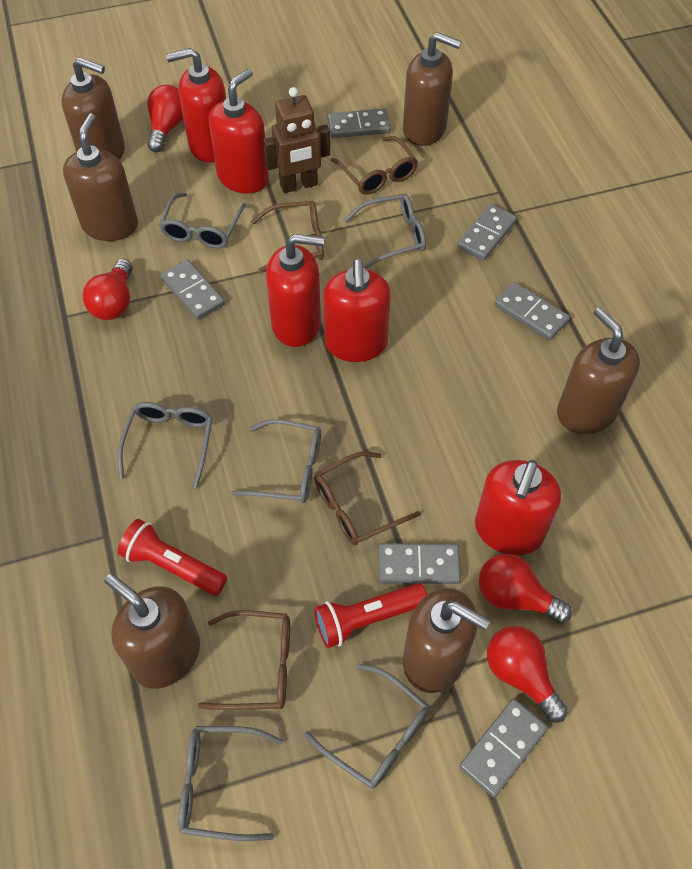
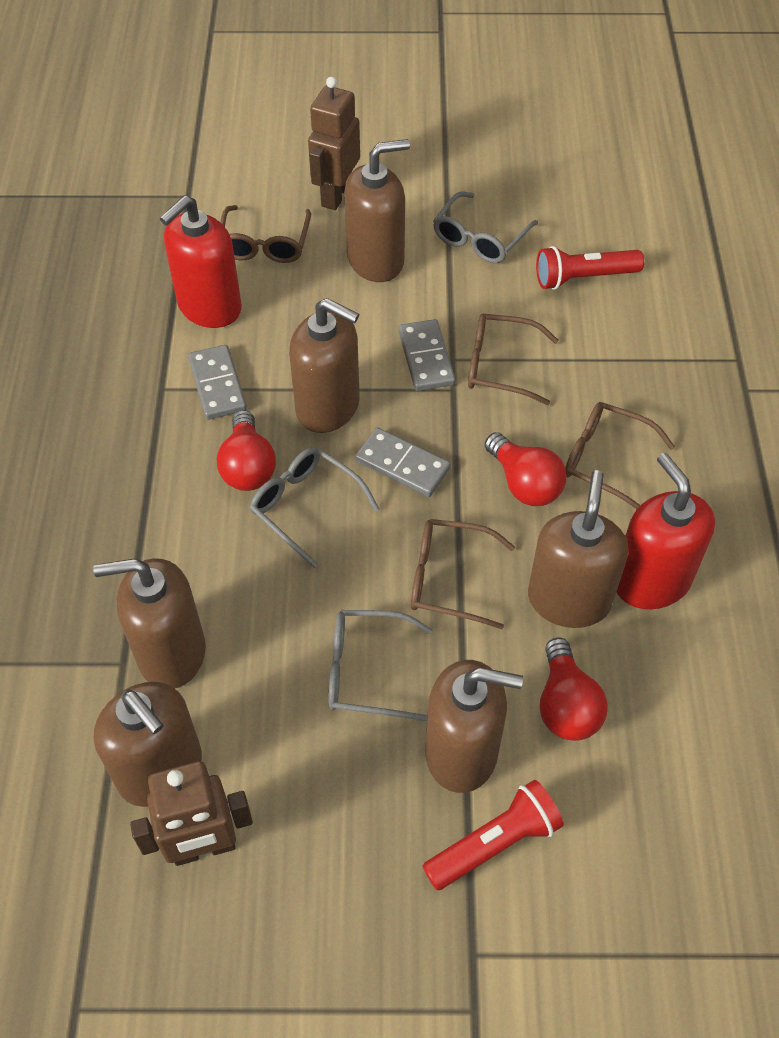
brown robot: [263,87,330,193] = 1 -> [130,761,253,866] [308,77,360,210] = 2
grey domino: [160,259,225,320] [328,108,391,138] [378,543,461,584] [457,204,517,261] [460,699,548,797] [494,282,570,341] = 6 -> [188,345,247,420] [355,428,451,497] [398,319,456,391] = 3
grey glasses: [117,402,213,488] [159,192,246,249] [178,726,283,841] [231,419,321,503] [304,663,429,789] [344,194,426,269] = 6 -> [250,447,379,568] [328,610,433,721] [433,191,538,263] = 3
red light bulb: [83,259,133,320] [147,85,183,152] [479,554,572,623] [487,626,568,723] = 4 -> [217,410,276,491] [485,432,567,506] [540,638,608,741] = 3
red soap dispenser: [166,48,226,162] [209,69,269,194] [266,234,324,347] [323,259,391,362] [475,460,561,556] = 5 -> [160,195,242,328] [616,453,715,609] = 2

